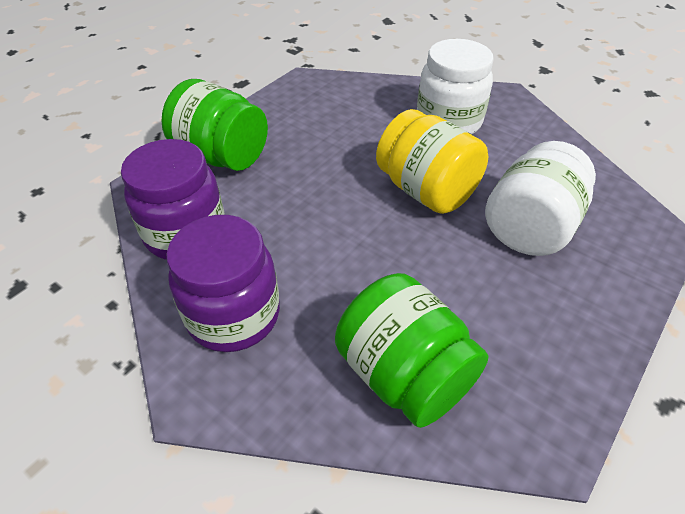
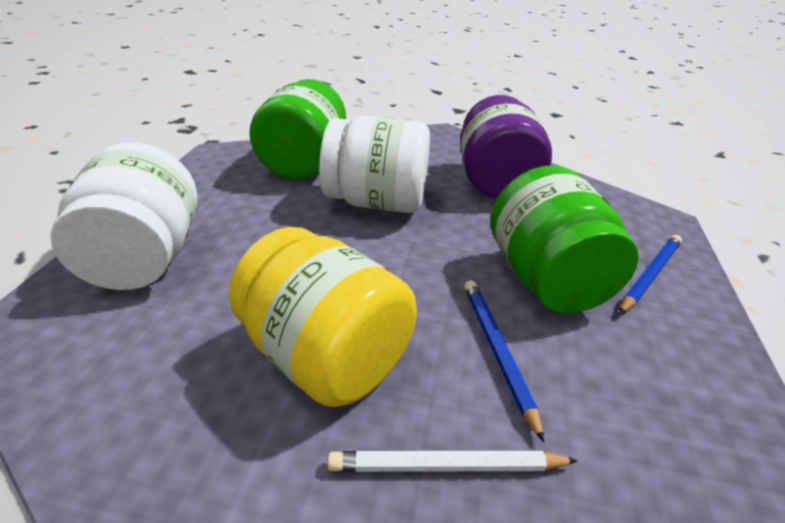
blue pencil: none = 0 -> [464,280,544,442] [620,235,682,314] = 2
purple jar: [121,139,224,260] [166,215,280,352] = 2 -> [460,95,552,199] = 1
white pencil: none = 0 -> [327,451,578,472] = 1

